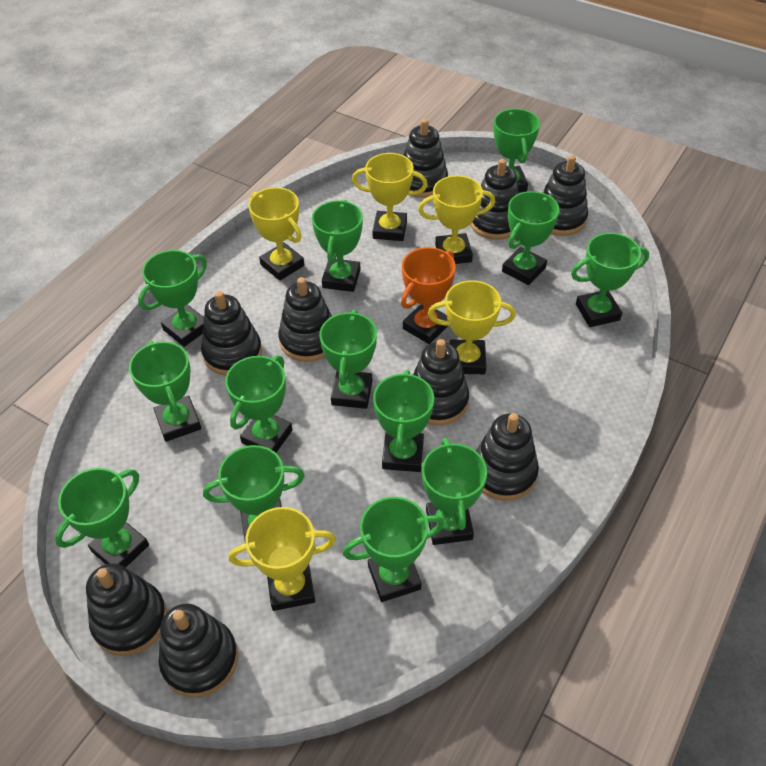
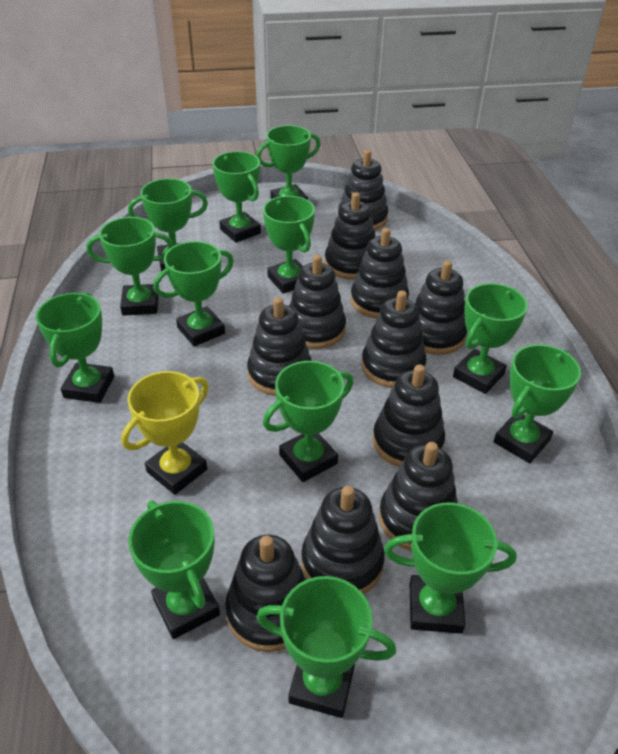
black stacking toy: [86,563,167,656] [159,604,238,698] [201,291,262,376] [278,277,332,362] [404,119,448,198] [413,339,469,426] [470,159,519,240] [476,413,539,501] [543,155,588,236] = 9 -> [225,535,306,652] [247,297,312,396] [289,255,346,349] [301,486,385,594] [324,192,375,280] [338,150,388,230] [350,228,409,318] [361,290,426,388] [373,364,445,467] [379,442,458,551] [415,260,467,355] = 11
orange trophy: [401,247,456,344] = 1 -> none = 0
yellow trophy: [229,507,336,611] [248,187,304,281] [352,153,428,241] [418,175,495,264] [428,280,516,374] = 5 -> [121,371,209,495] = 1

